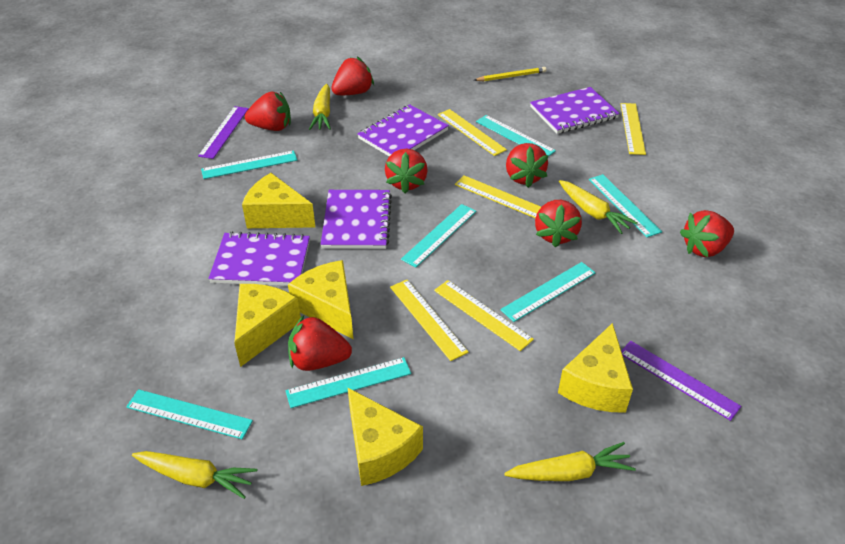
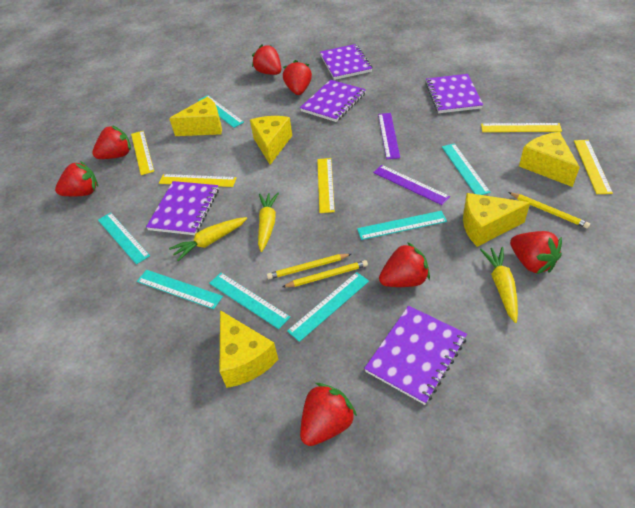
purple notebook: [208,232,310,286] [321,190,392,249] [358,104,449,156] [530,87,620,134] = 4 -> [146,181,219,235] [300,80,366,122] [320,44,372,80] [364,306,467,405] [425,74,483,113] = 5
yellow carrot: [132,451,257,499] [309,84,331,130] [504,442,636,481] [559,180,638,234] = 4 -> [169,217,247,261] [258,193,279,252] [480,247,518,323] = 3
yellow pencil: [474,67,546,81] = 1 -> [267,254,351,279] [282,260,368,287] [508,192,590,229] = 3

